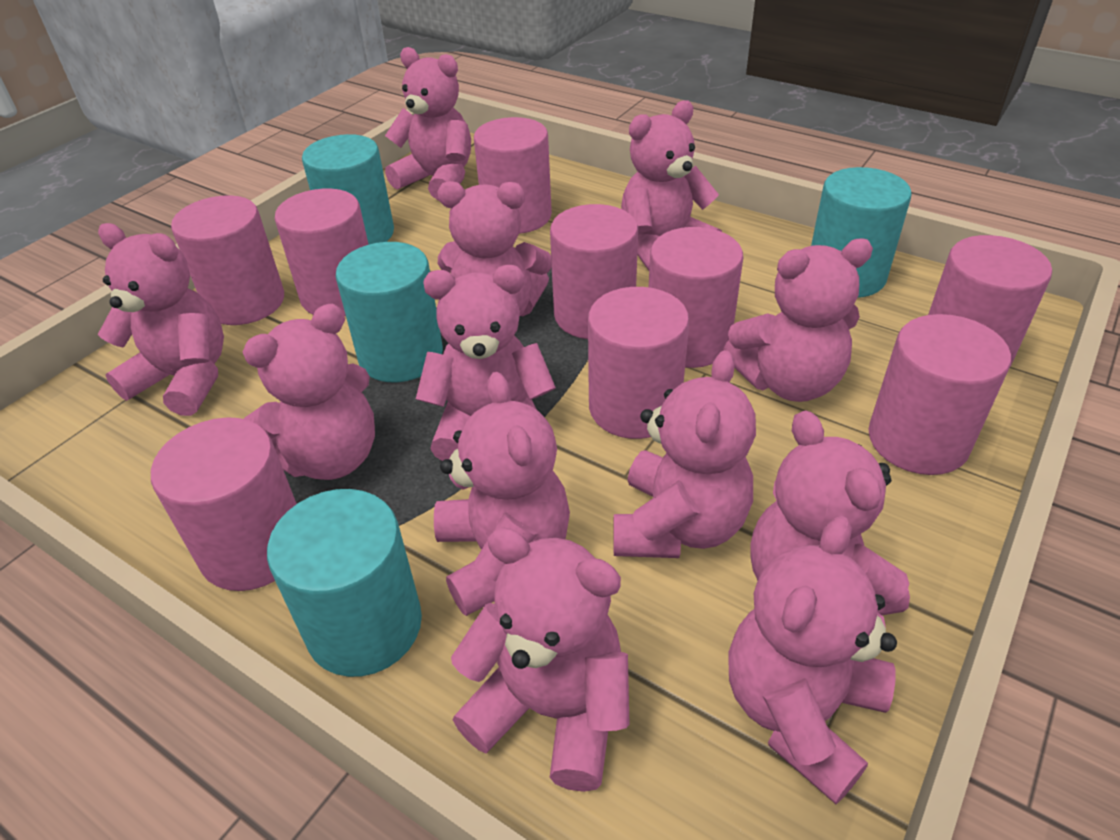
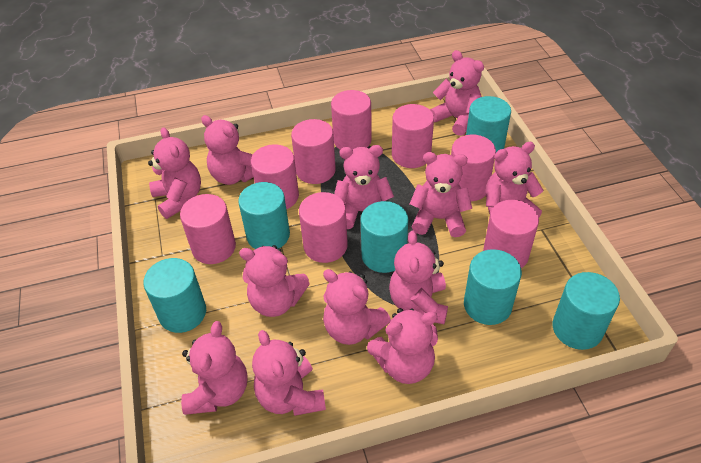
pink cylinder: [151,417,297,591] [171,195,284,325] [275,188,369,316] [474,117,552,234] [550,204,638,339] [588,287,689,439] [649,227,743,368] [868,314,1011,475] [928,235,1052,367] = 9 -> [180,194,236,264] [251,144,299,209] [291,119,336,184] [299,192,348,263] [331,90,372,150] [392,104,434,168] [451,135,496,201] [483,200,539,268] = 8
turquoise cylinder: [267,489,422,677] [302,134,394,244] [336,242,443,382] [811,167,912,298] = 4 -> [143,258,206,333] [238,182,290,249] [361,201,408,273] [464,249,522,325] [466,96,511,152] [553,272,620,350] = 6

